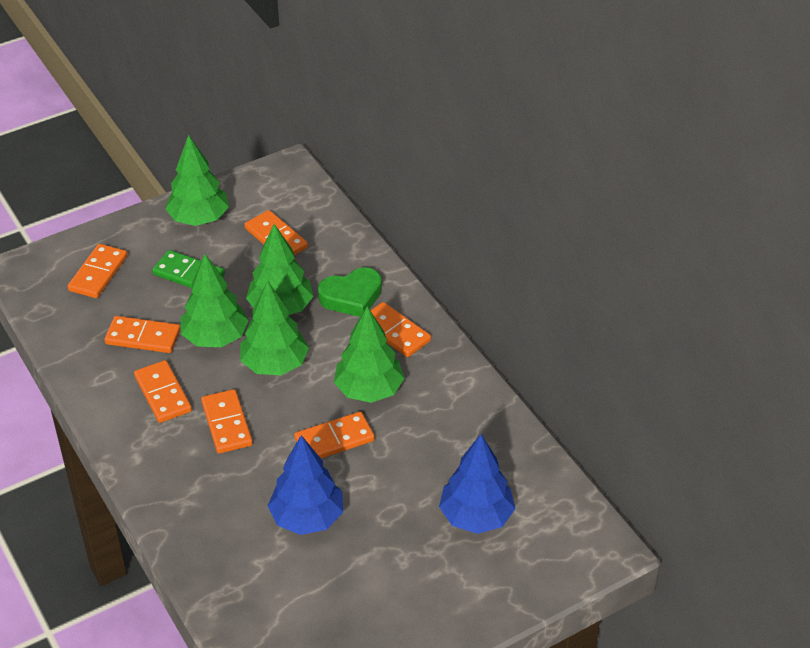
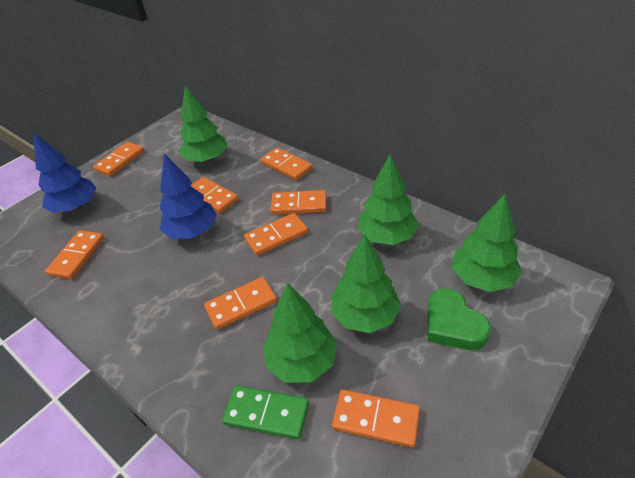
orange domino: [68,244,127,298] [105,316,180,353] [134,360,192,423] [201,389,253,453] [244,210,308,255] [294,412,375,458] [370,302,431,357] = 7 -> [45,230,104,279] [93,142,144,176] [191,177,238,213] [204,277,277,330] [244,213,308,256] [260,148,312,180] [271,190,326,215] [332,390,420,448] = 8

